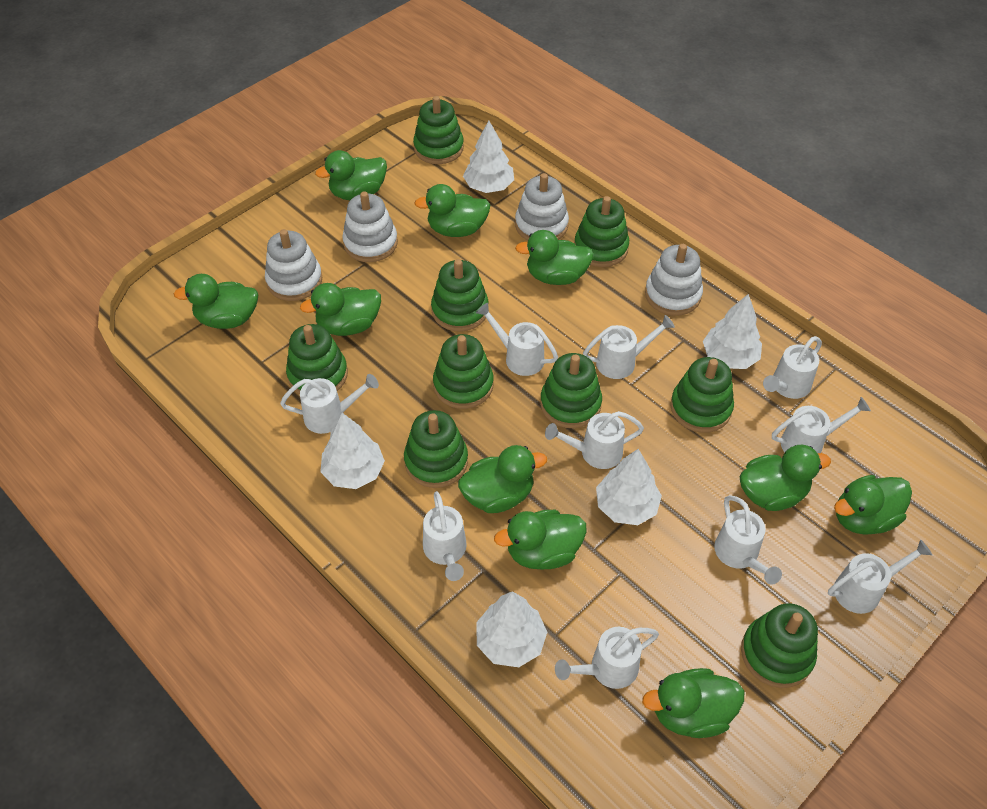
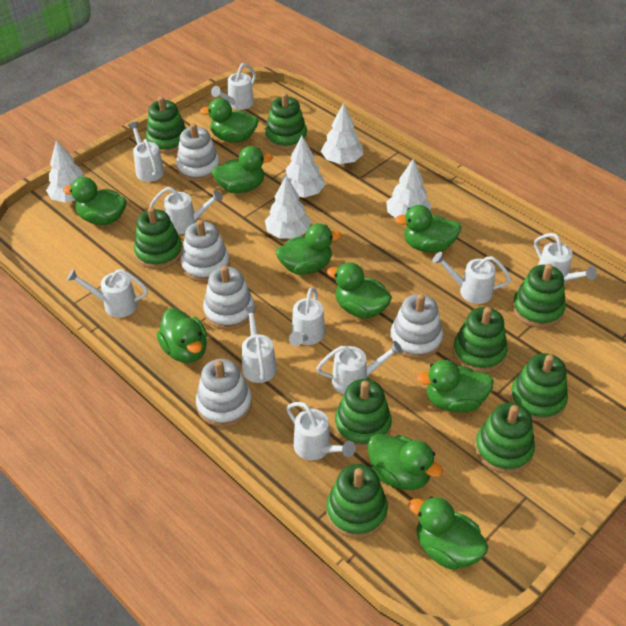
white stacking toy: [265,229,322,301] [342,191,398,262] [515,173,569,241] [645,244,703,316] = 4 -> [176,123,220,182] [181,220,230,282] [196,359,252,427] [203,266,255,330] [390,294,443,359] = 5

